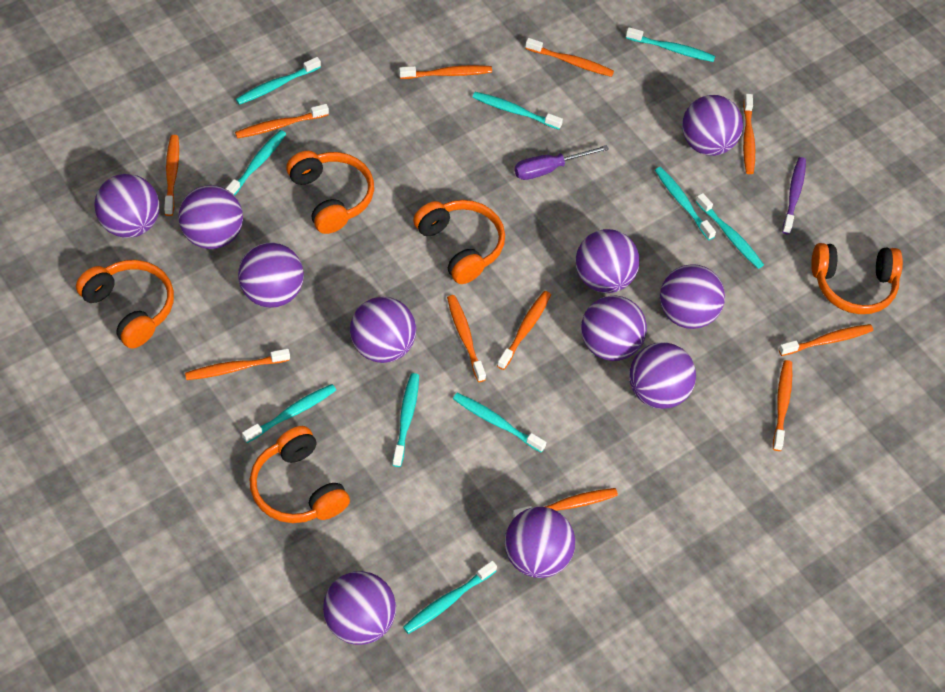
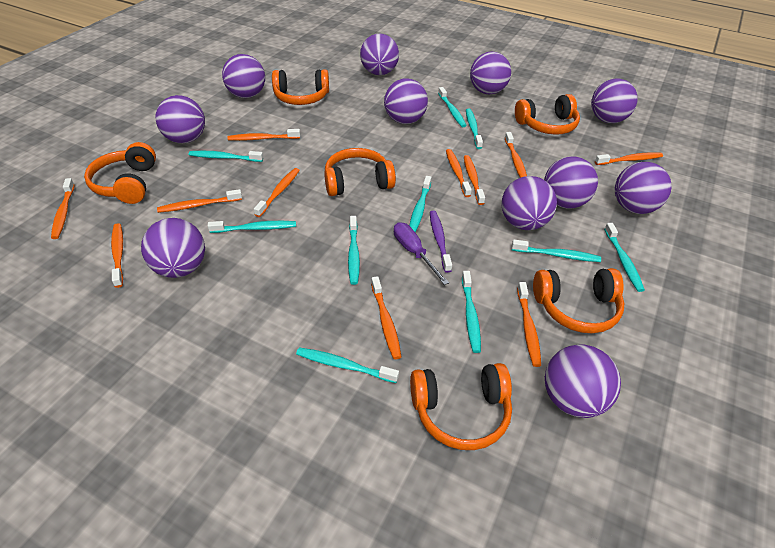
orange headphones: [76,260,174,348] [249,426,350,523] [286,151,374,234] [413,200,505,284] [811,243,903,314] = 5 -> [84,142,156,204] [272,69,329,105] [324,148,396,196] [410,363,512,450] [515,94,580,135] [533,268,624,333] = 6

